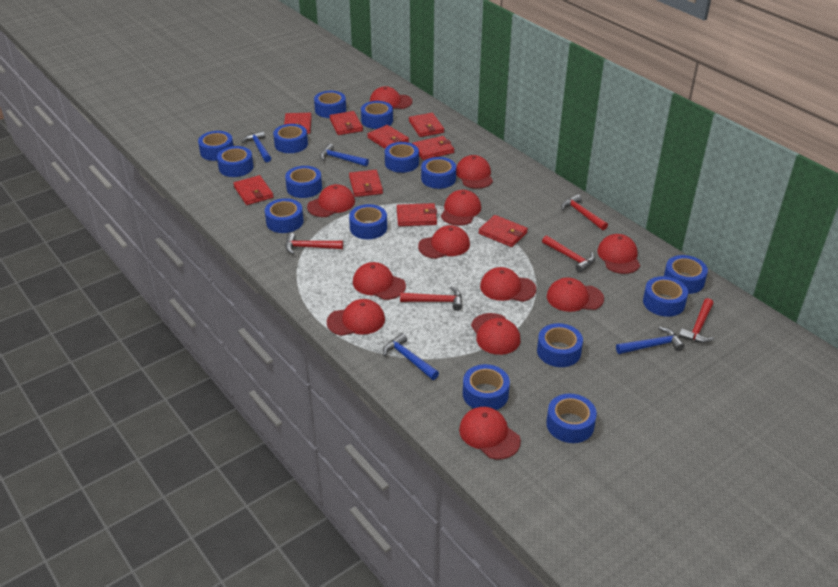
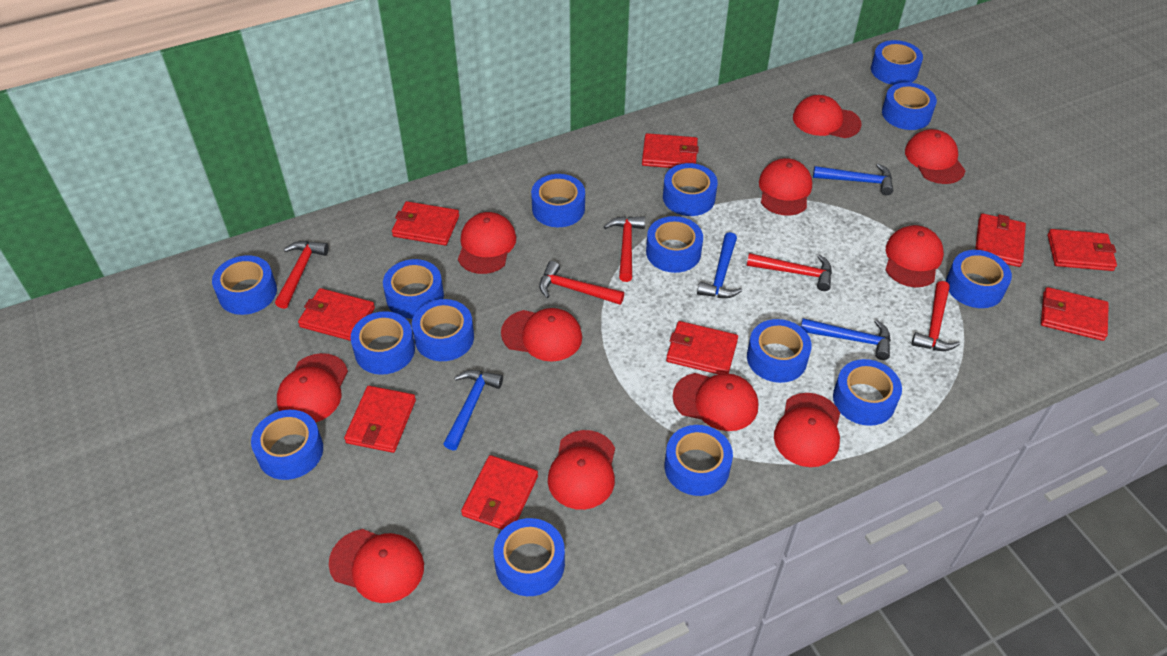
red cap: [307,184,355,217] [327,299,385,336] [353,262,406,300] [370,86,412,109] [418,225,470,259] [441,190,481,226] [456,155,493,189] [459,407,521,459] [471,313,520,355] [480,267,536,302] [547,278,604,312] [597,234,640,274] = 12 -> [277,353,348,422] [329,529,424,603] [458,212,516,274] [501,308,582,362] [548,430,615,510] [673,373,758,431] [759,158,812,216] [774,393,840,467] [793,95,861,138] [885,225,944,287] [905,129,966,184] = 11

